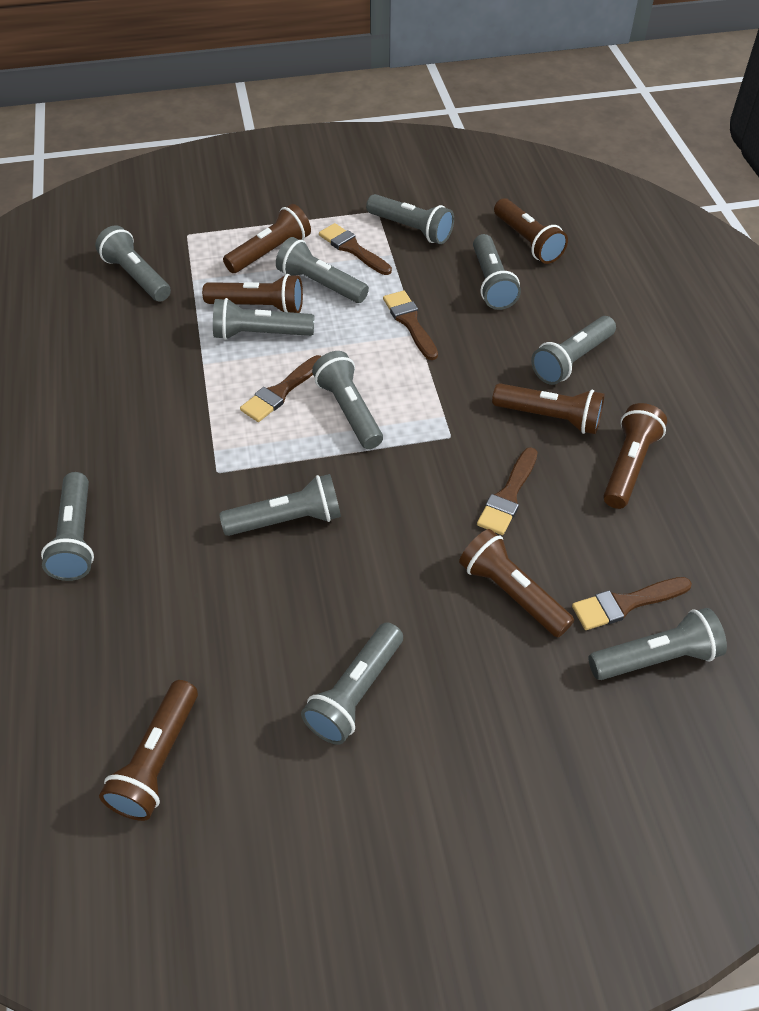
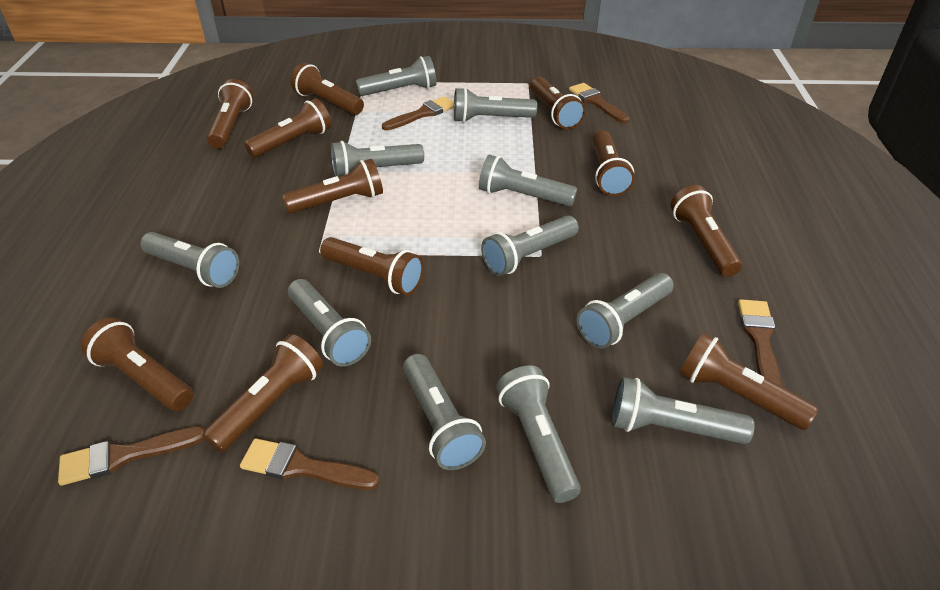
brown flashlight: [99,680,198,821] [202,274,303,313] [223,204,311,273] [459,529,574,637] [492,383,604,434] [494,198,568,264] [603,403,667,509] = 7 -> [81,317,193,411] [203,334,323,452] [207,79,253,149] [244,98,332,158] [282,159,383,214] [290,63,364,115] [320,237,424,295] [530,77,586,129] [592,131,635,196] [671,185,742,277] [680,333,819,430] = 11

